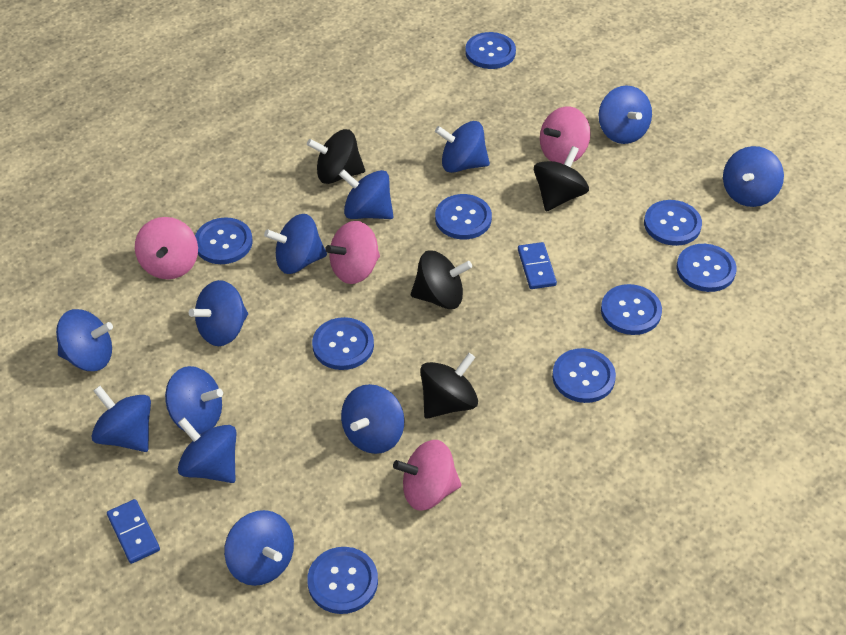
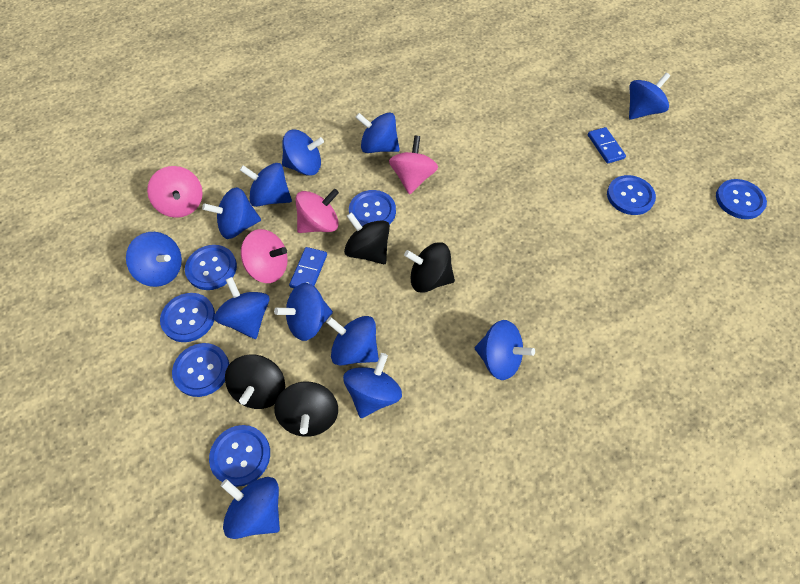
blue button: [195,217,253,264] [307,547,378,614] [312,317,374,370] [435,194,492,239] [465,32,516,69] [552,348,616,403] [601,284,662,335] [644,200,702,246] [676,244,737,292] = 9 -> [160,293,215,342] [172,343,229,397] [185,245,237,290] [209,425,270,487] [349,190,396,226] [607,175,656,215] [716,179,767,219] = 7

